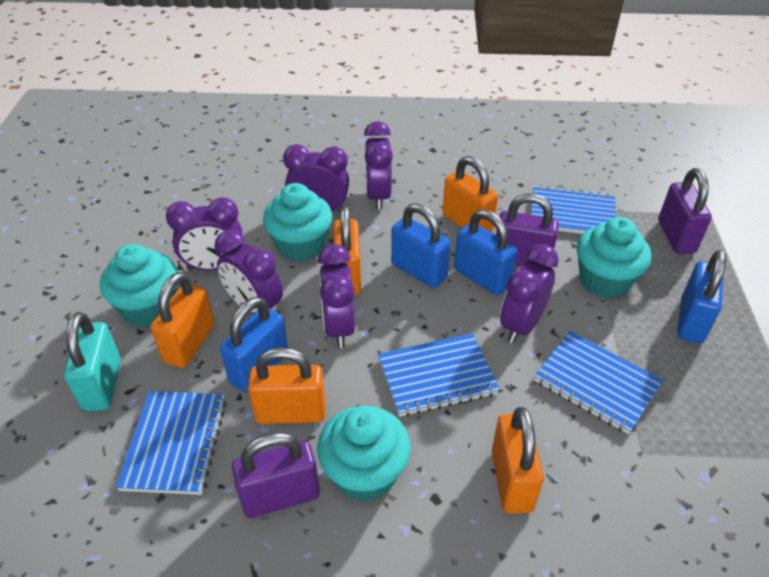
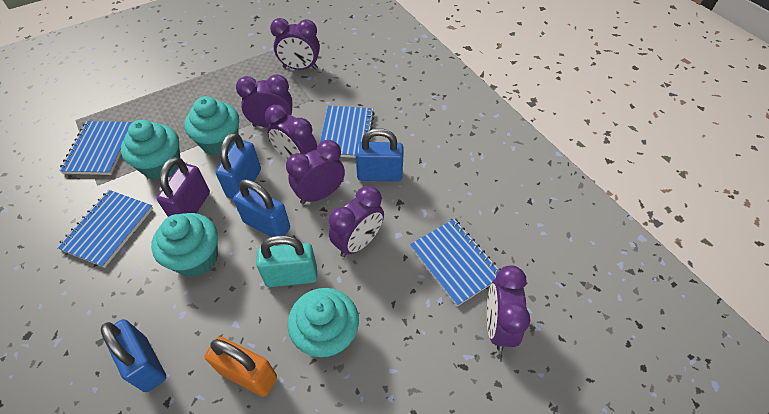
orange padlock: [151,272,215,368] [248,347,326,424] [333,206,361,295] [443,156,498,232] [492,407,544,514] = 5 -> [205,337,277,397] = 1
purple padlock: [232,432,319,518] [496,194,559,267] [658,168,712,254] = 3 -> [157,157,210,217] = 1

